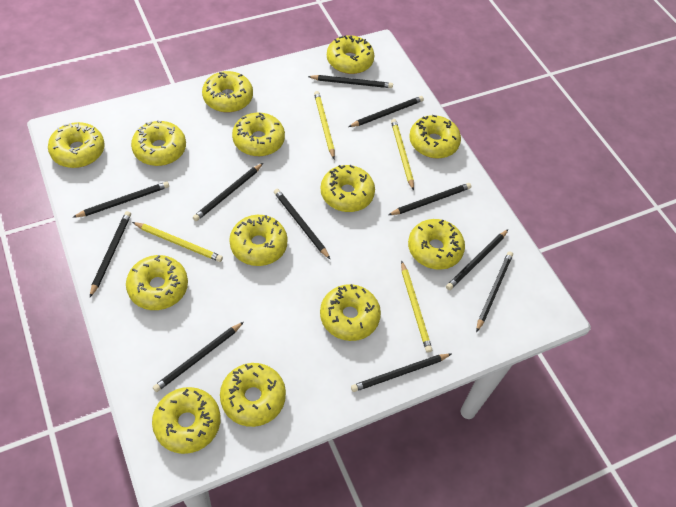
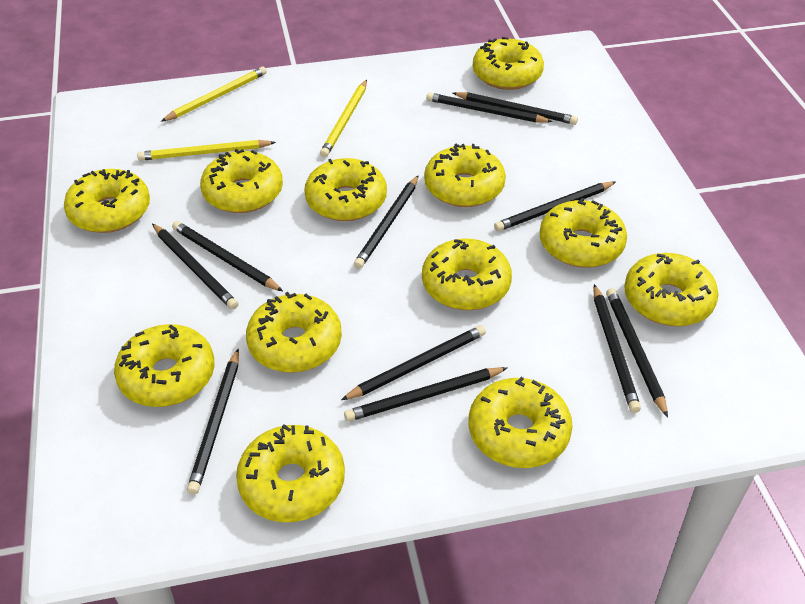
yellow donut: [48,122,105,168] [126,255,188,310] [131,120,186,166] [152,387,220,454] [202,71,253,112] [220,363,286,427] [229,215,288,266] [232,113,285,156] [320,284,381,341] [321,165,375,212] [327,35,374,74] [408,219,465,270] [409,115,461,158] = 13 -> [64,169,150,233] [114,324,214,407] [200,149,283,213] [236,424,345,522] [246,292,342,373] [304,158,387,221] [422,238,512,310] [424,144,506,207] [469,377,573,468] [473,37,544,90] [539,198,627,268] [624,253,719,326] = 12
yellow pencil: [132,222,223,262] [314,91,335,159] [391,119,414,191] [401,260,432,353] = 4 -> [137,140,276,161] [161,67,267,122] [320,80,367,157] = 3

